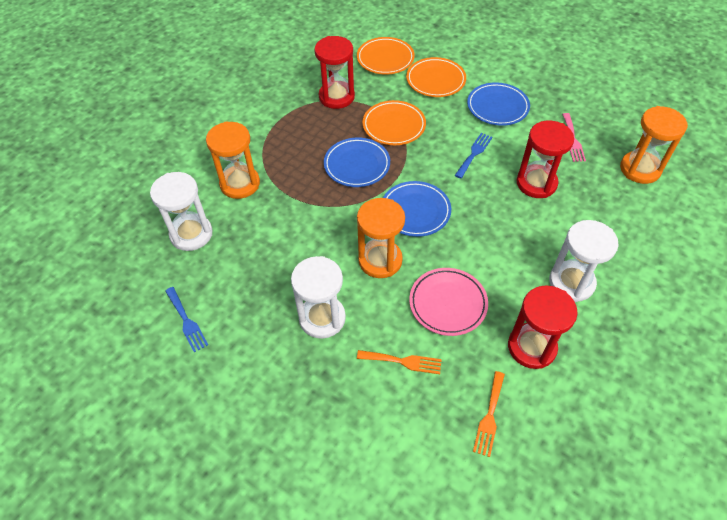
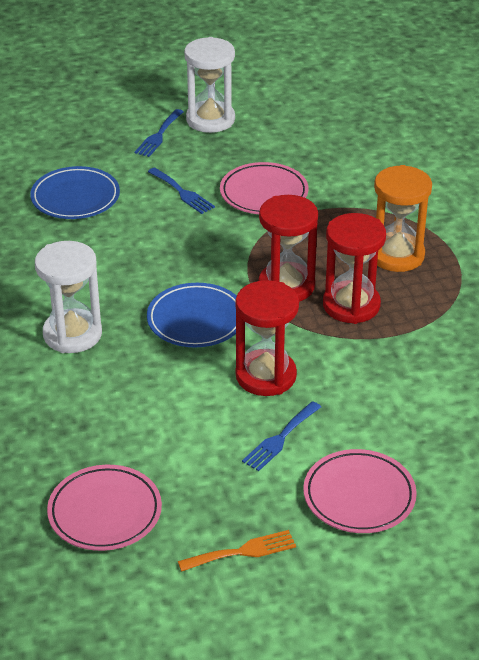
blue fork: [165,287,208,352] [455,133,492,178] = 2 -> [135,109,184,157] [148,168,215,214] [242,401,321,471] = 3
blue plate: [324,138,390,187] [383,181,451,237] [467,82,530,126] = 3 -> [30,166,120,219] [147,283,237,347] = 2
orange fork: [357,350,442,374] [473,371,505,457] = 2 -> [178,530,296,572] = 1
orange hourglass: [206,121,260,199] [357,198,405,278] [620,106,688,184] = 3 -> [374,165,432,272] = 1
orange plate: [357,37,415,74] [362,100,426,145] [406,57,466,97] = 3 -> none = 0
pink fork: [562,113,586,162] = 1 -> none = 0
pink plate: [409,268,488,336] = 1 -> [47,465,162,551] [220,162,309,214] [303,449,417,533] = 3
white hourglass: [150,172,213,251] [291,256,346,339] [549,220,619,302] = 3 -> [35,241,102,353] [184,37,235,133] = 2

